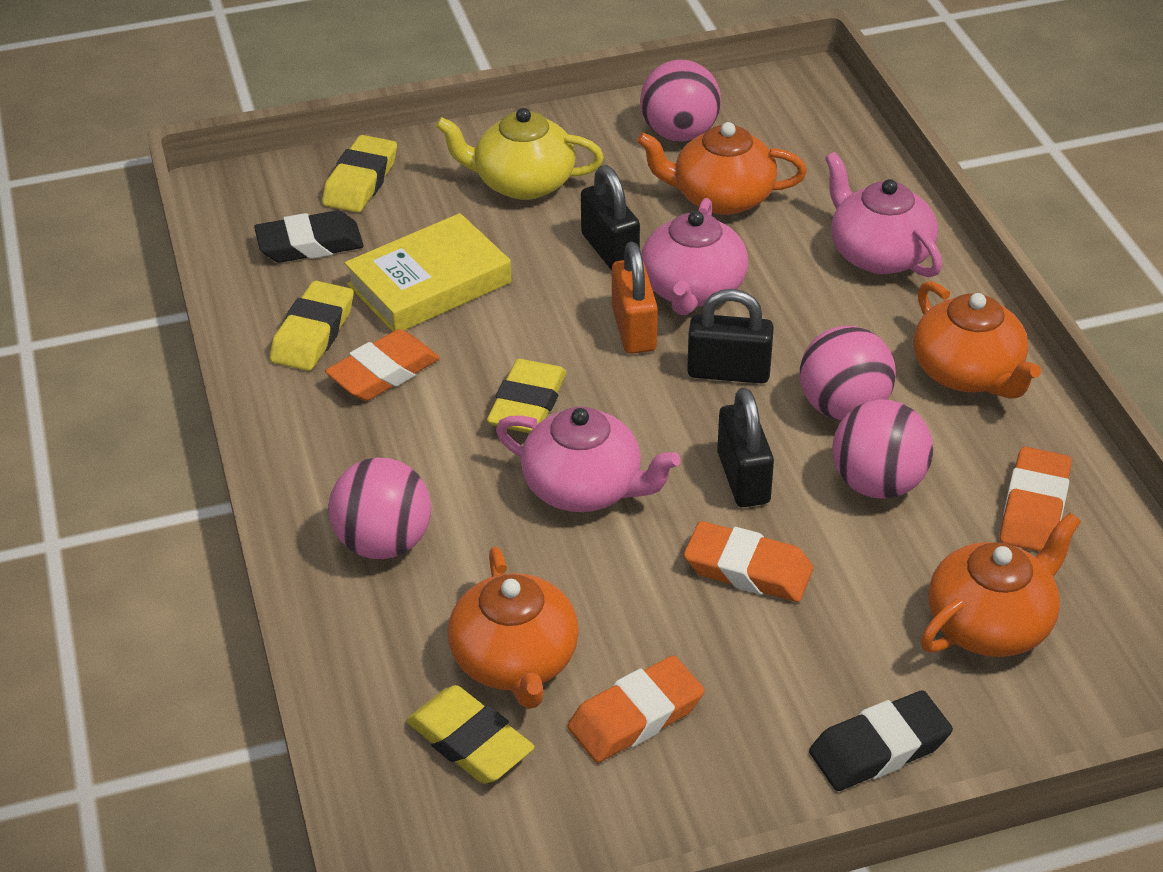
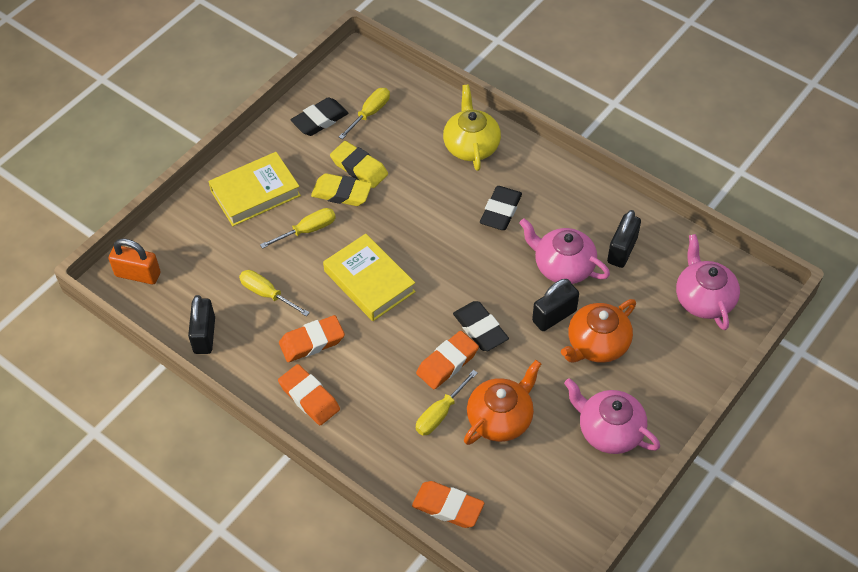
black eraser: [254,210,364,262] [809,690,953,791] = 2 -> [290,97,348,136] [453,301,509,351] [480,186,522,230] = 3
orange teapot: [448,547,579,709] [637,122,807,215] [913,281,1041,399] [921,513,1081,657] = 4 -> [464,360,541,445] [561,299,636,363] = 2
pink ball: [328,458,431,559] [640,60,721,142] [800,326,896,421] [832,399,933,499] = 4 -> none = 0
yellow book: [344,213,512,332] = 1 -> [208,152,301,226] [323,234,416,321] = 2
yellow eraser: [270,281,354,371] [322,135,397,213] [406,685,534,784] [487,359,566,433] = 4 -> [311,173,372,206] [330,141,388,188] = 2
yellow screwdriver: none = 0 -> [239,270,310,316] [260,208,336,249] [339,88,390,139] [416,370,478,436] = 4

